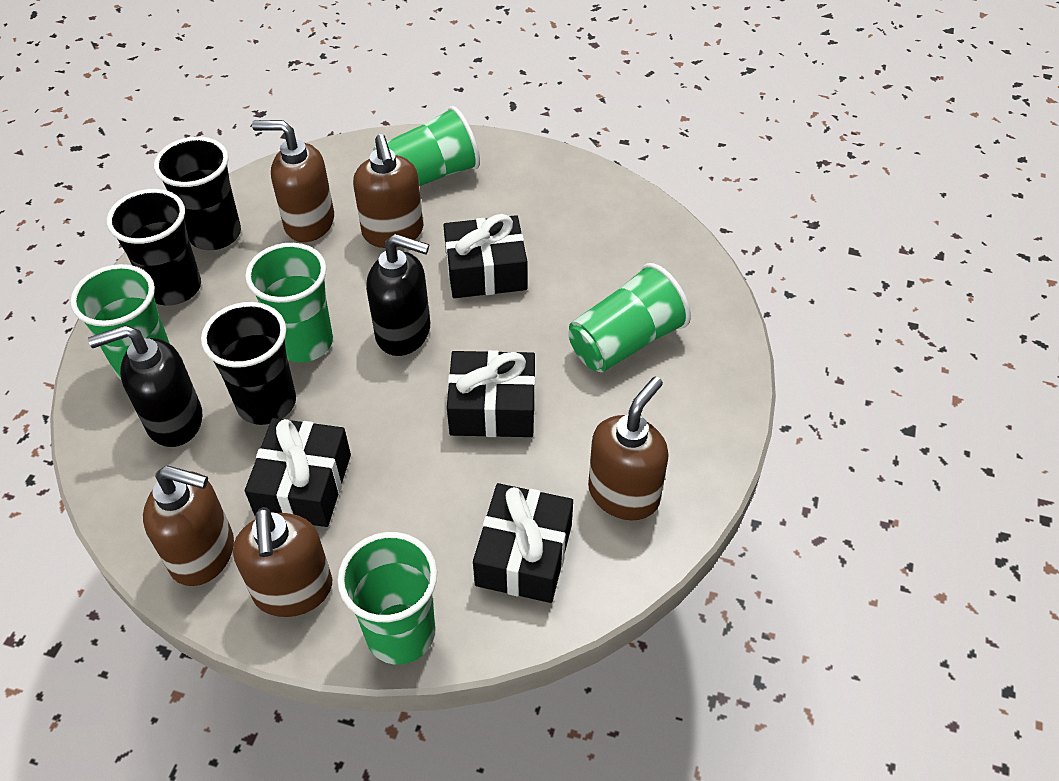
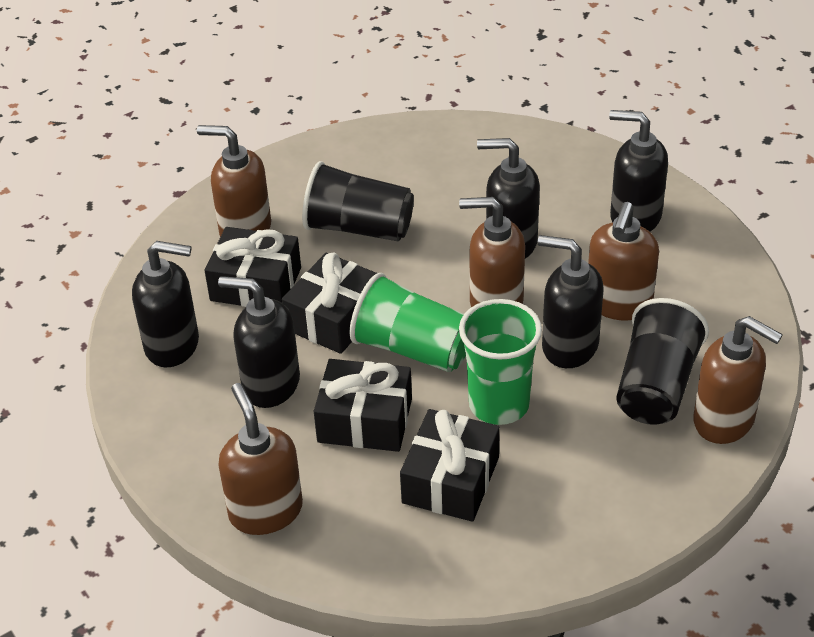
black cup: [107,189,201,306] [154,137,241,250] [201,302,296,425] = 3 -> [302,161,414,241] [616,298,709,425] = 2
black soap dispenser: [88,325,202,447] [366,234,430,356] = 2 -> [132,241,199,367] [218,276,300,408] [477,138,540,258] [538,235,604,368] [609,110,668,232] = 5
green cup: [70,264,170,381] [245,243,333,362] [337,532,437,665] [373,106,480,186] [568,263,691,372] = 5 -> [350,273,466,372] [459,299,542,425] = 2

